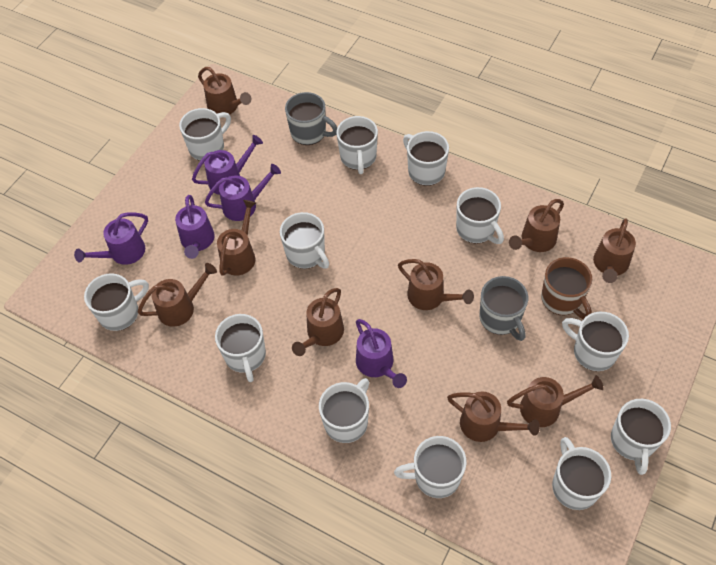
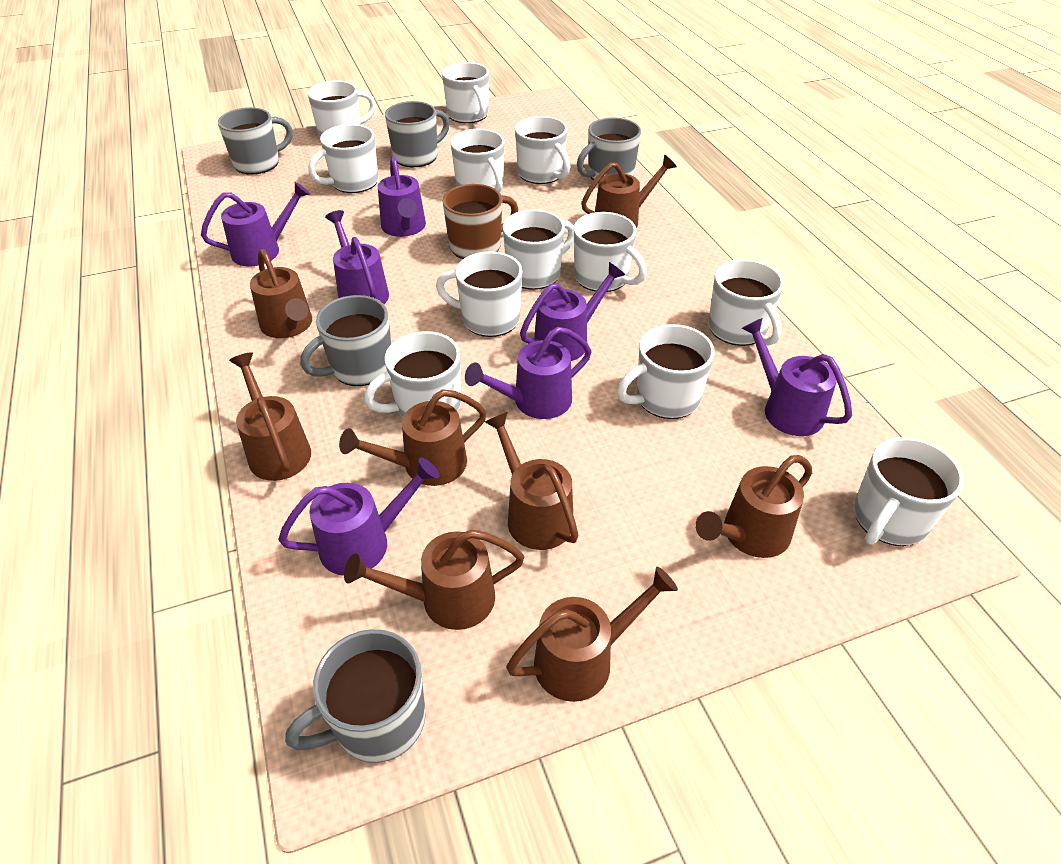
brown watering can: [138,263,217,327] [198,67,251,115] [217,200,256,276] [292,288,344,356] [398,259,474,310] [447,391,540,442] [507,376,604,427] [509,199,564,252] [593,218,636,283] = 9 -> [229,353,311,481] [250,249,312,338] [339,389,487,486] [344,529,524,630] [485,412,579,550] [506,567,678,702] [581,155,677,228] [695,455,812,558] = 8
grey mug: [285,92,337,145] [480,276,528,341] = 2 -> [218,107,293,174] [285,629,426,763] [300,295,391,386] [385,101,450,167] [577,117,641,183] = 5
purple watering can: [74,212,148,265] [175,195,215,259] [192,135,263,195] [205,164,281,221] [356,319,407,388] = 5 -> [201,182,310,266] [278,458,439,576] [325,210,389,304] [378,156,426,237] [465,327,592,419] [520,262,625,361] [741,318,852,436] = 7

